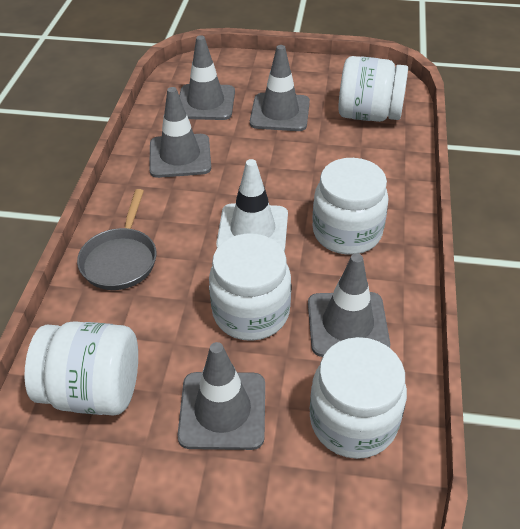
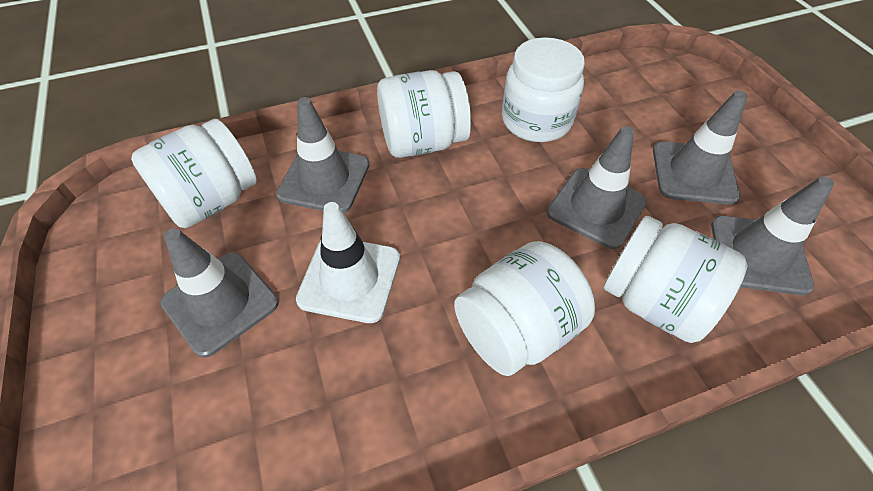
grey pan: [77,189,157,290] = 1 -> none = 0

